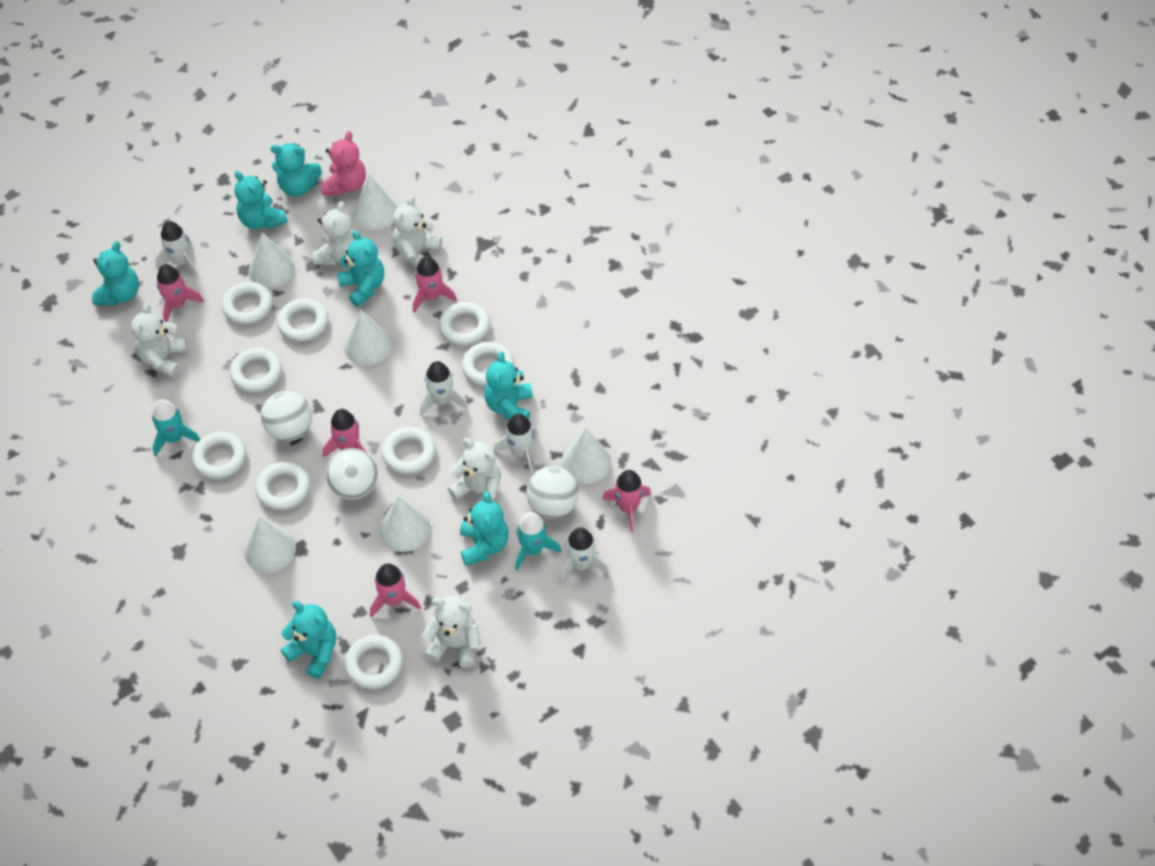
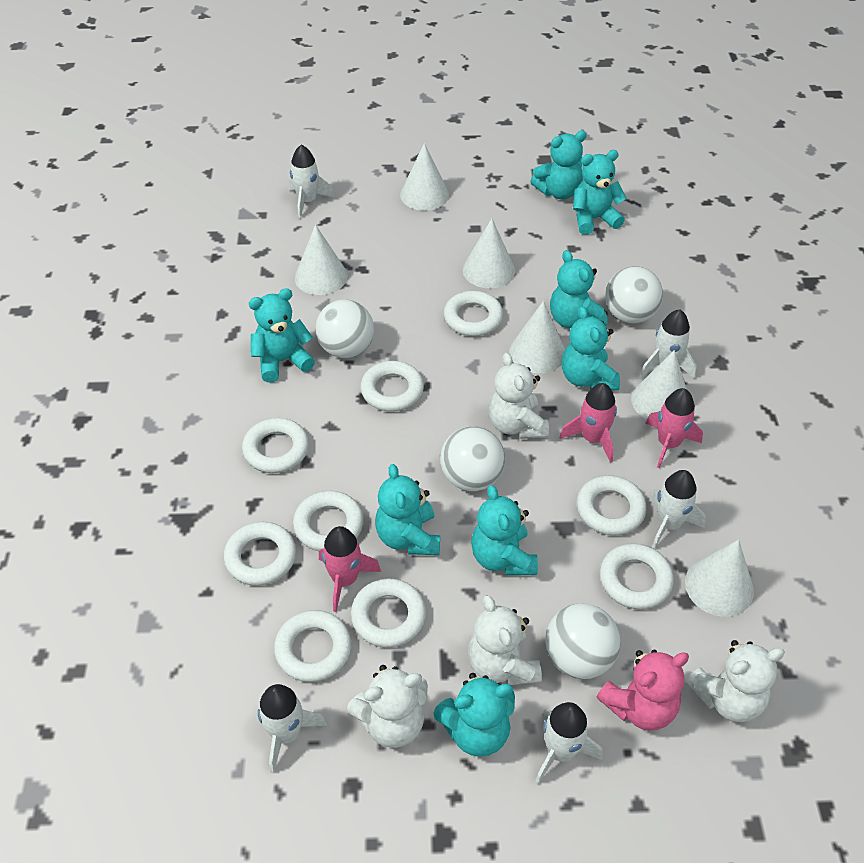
pink rocket: [157,264,204,322] [323,409,367,458] [370,563,421,618] [413,256,457,313] [602,470,651,532] = 5 -> [319,526,381,612] [560,383,617,463] [645,388,703,468] = 3
turquoise rocket: [152,399,200,457] [515,512,561,571] = 2 -> none = 0
turquoise teddy bear: [92,241,139,306] [234,171,288,229] [270,143,322,197] [281,601,336,679] [337,230,384,307] [460,491,509,566] [484,351,533,420] = 7 -> [249,288,315,383] [375,464,440,555] [433,673,515,757] [471,485,538,575] [530,130,587,199] [550,250,607,328] [562,306,620,390] [573,150,627,235] = 8
white ball: [261,391,312,442] [326,448,378,500] [526,466,579,519] = 3 -> [315,300,374,358] [440,426,505,491] [545,603,620,679] [605,266,663,323] = 4
white rocket: [155,221,198,277] [420,361,467,416] [494,413,538,474] [559,527,609,583] = 4 -> [258,684,327,774] [289,145,334,219] [535,702,602,784] [639,309,697,379] [648,470,706,549] = 5
white teddy bear: [131,303,188,377] [313,201,355,266] [393,195,442,268] [422,596,481,668] [448,438,501,506] = 5 -> [347,665,428,748] [468,595,542,685] [488,353,549,439] [685,640,785,722] = 4

